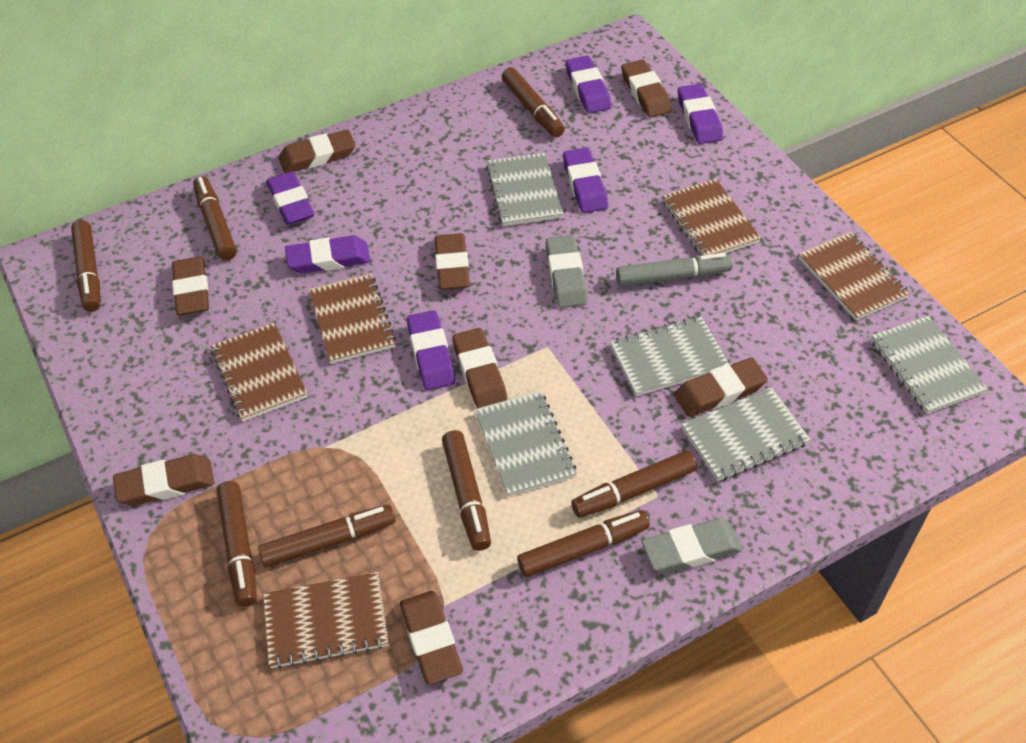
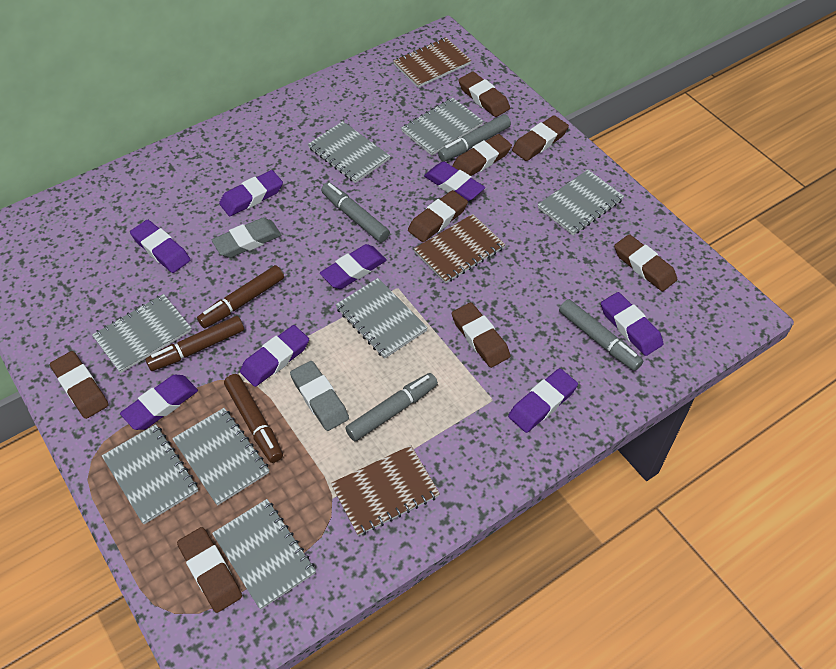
brown marker: [71,220,100,312] [193,176,237,260] [217,481,257,607] [258,505,395,567] [442,430,491,551] [502,67,565,137] [517,510,650,577] [571,450,697,518] = 8 -> [145,316,244,371] [197,265,284,328] [224,374,283,463] = 3
brown notebook: [211,323,308,422] [263,572,389,669] [308,273,396,364] [662,179,761,255] [799,232,910,321] = 5 -> [331,445,440,536] [393,38,471,88] [414,214,505,284] = 3
grey marker: [616,253,733,287] = 1 -> [321,182,390,242] [345,373,438,441] [438,114,511,162] [559,299,643,371] = 4
grey notebook: [474,391,577,497] [486,153,563,226] [610,316,730,396] [682,387,811,481] [871,316,988,414] = 5 -> [92,294,192,373] [102,424,198,524] [172,408,269,506] [212,499,316,610] [308,121,390,183] [335,278,428,359] [401,97,483,156] [537,170,624,235] = 8
purple eraser: [266,171,315,225] [285,235,370,274] [407,310,455,390] [563,148,608,213] [566,56,611,113] [678,84,723,144] = 6 -> [120,375,198,430] [130,220,190,273] [219,170,283,216] [240,325,309,387] [320,244,387,289] [424,161,485,201] [508,368,578,433] [601,292,663,356] = 8

